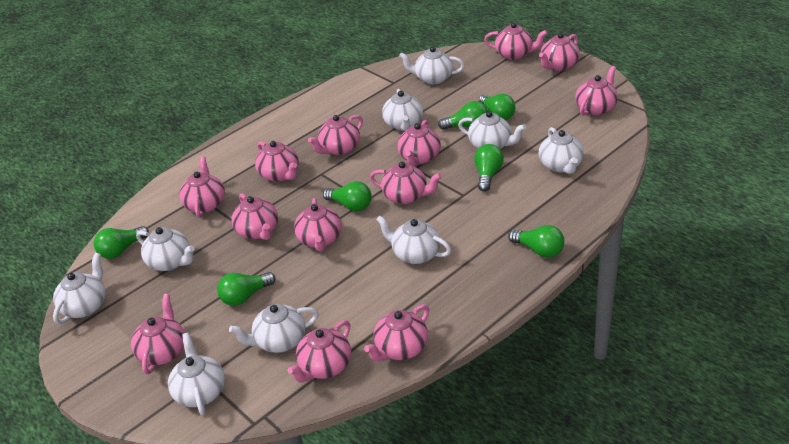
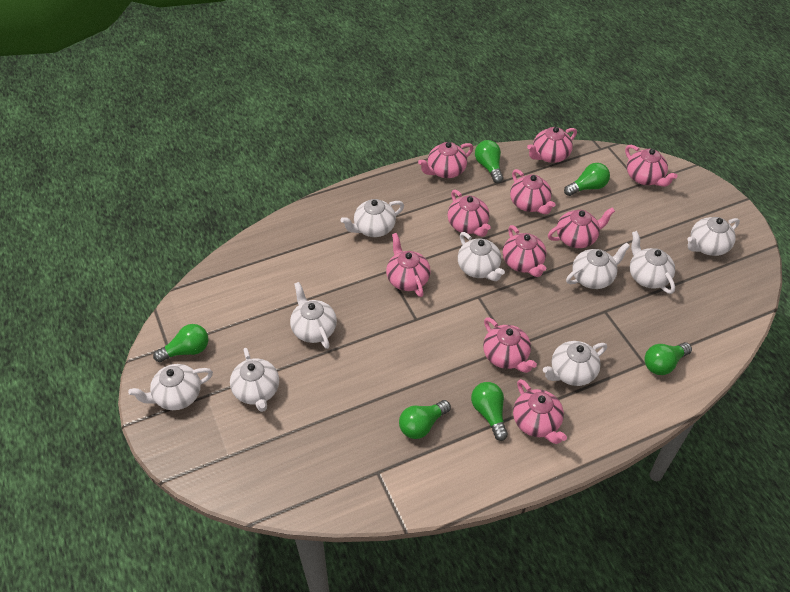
green light bulb: [94,226,149,259] [217,272,276,306] [323,181,372,211] [438,101,488,130] [474,144,504,192] [479,94,515,120] [508,225,564,258] = 7 -> [153,324,208,362] [399,400,451,439] [471,382,508,441] [475,140,503,183] [564,163,610,196] [644,342,692,375] = 6
pink teapot: [131,294,185,374] [179,156,225,218] [231,193,278,240] [255,141,299,182] [288,320,351,383] [294,198,342,252] [308,115,363,155] [364,304,430,362] [370,162,442,204] [397,120,441,166] [484,22,548,60] [539,33,580,71] [575,66,618,116] = 13 -> [386,233,431,297] [418,142,473,178] [448,190,491,237] [483,317,537,373] [503,225,547,277] [510,169,556,214] [513,379,567,444] [527,127,577,163] [548,207,615,248] [625,145,677,187] = 10

